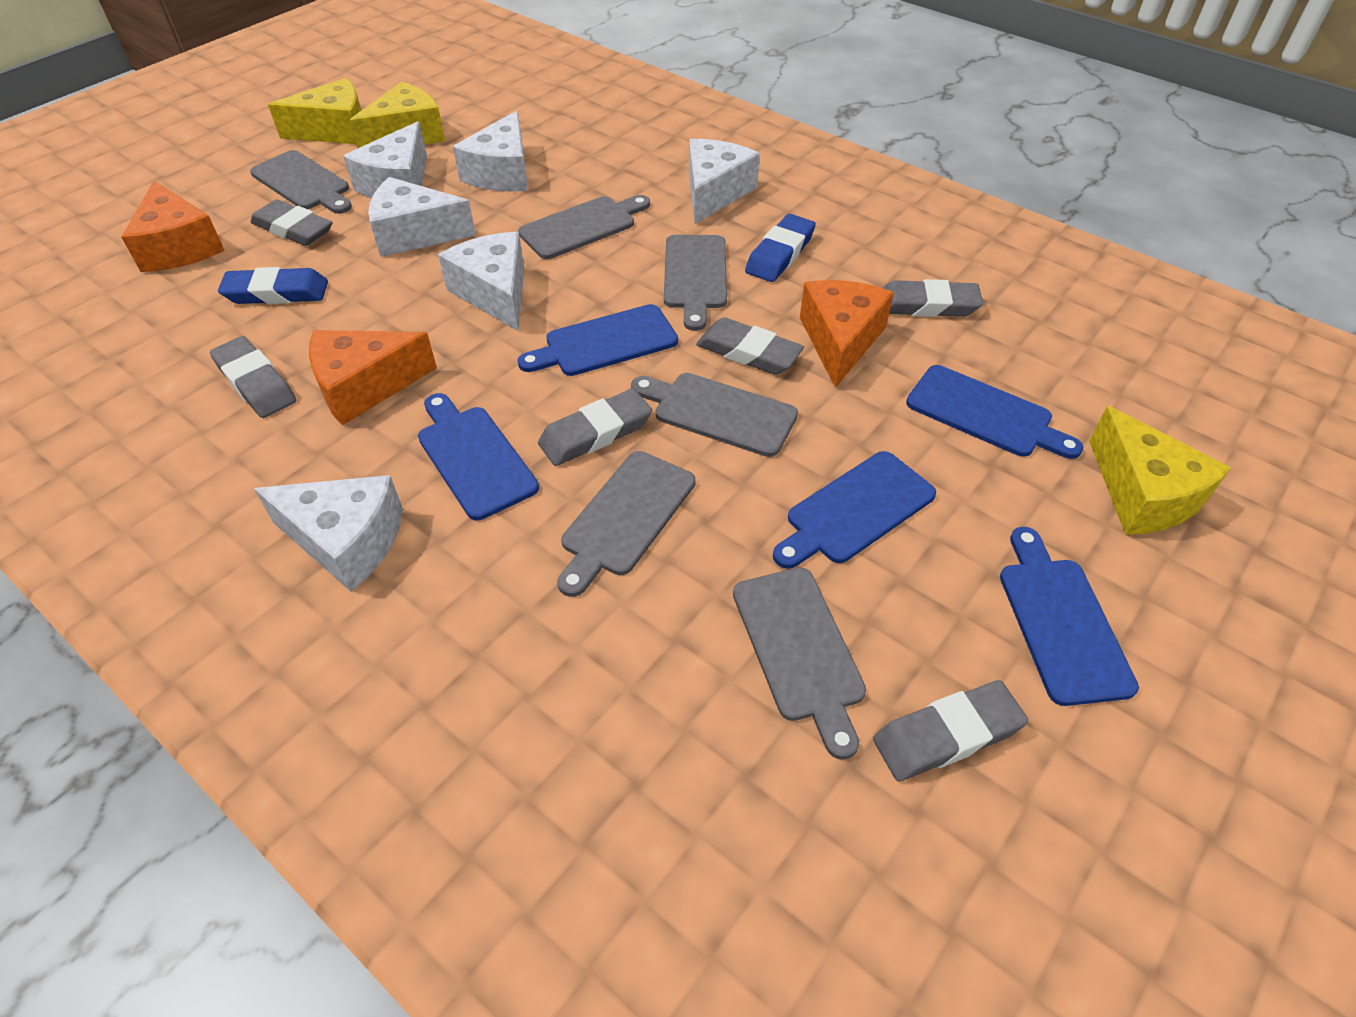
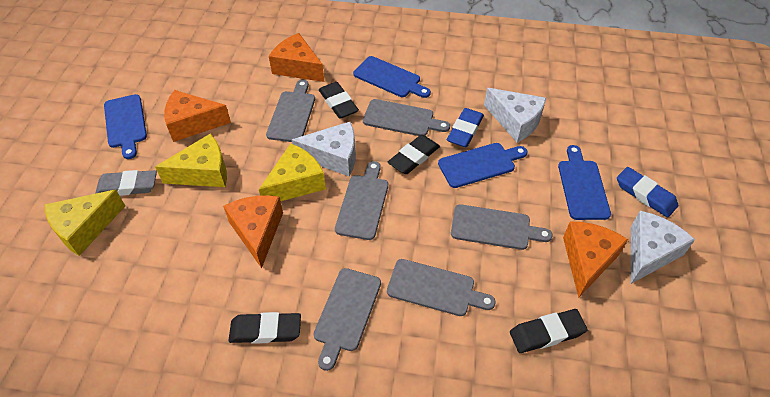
black eraser: none = 0 -> [228,312,301,344] [319,82,359,119] [388,134,440,174] [510,309,588,353] = 4
blue cutting board: [418,393,539,520] [518,304,678,376] [773,451,936,569] [906,365,1083,459] [1000,527,1139,706] = 5 -> [104,94,147,159] [353,56,431,98] [438,143,528,188] [558,145,611,220] = 4
grey eraser: [210,336,296,418] [250,199,333,246] [538,389,652,466] [696,317,804,375] [873,680,1028,781] [883,279,983,317] = 6 -> [95,170,157,196] = 1
orange cheese: [121,181,225,272] [309,330,437,425] [800,280,894,388] = 3 -> [164,90,231,142] [223,195,283,268] [269,33,324,82] [563,221,628,298] = 4
white cheese: [254,475,403,592] [344,121,427,198] [368,177,476,257] [438,232,524,331] [453,111,528,192] [689,139,760,224] = 6 -> [292,122,356,176] [484,88,546,143] [631,211,695,284] = 3

